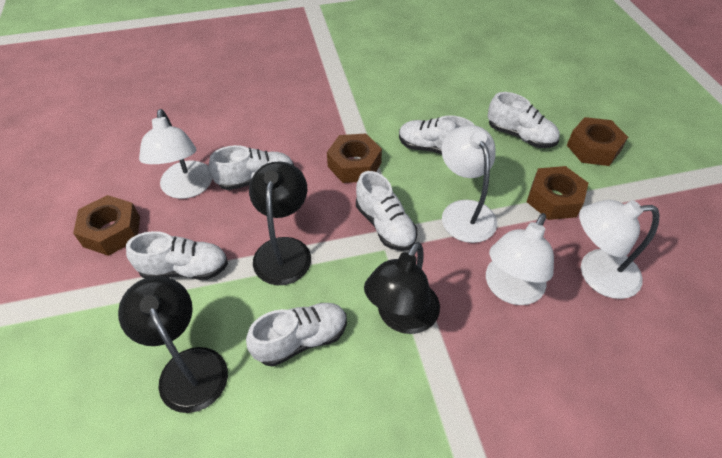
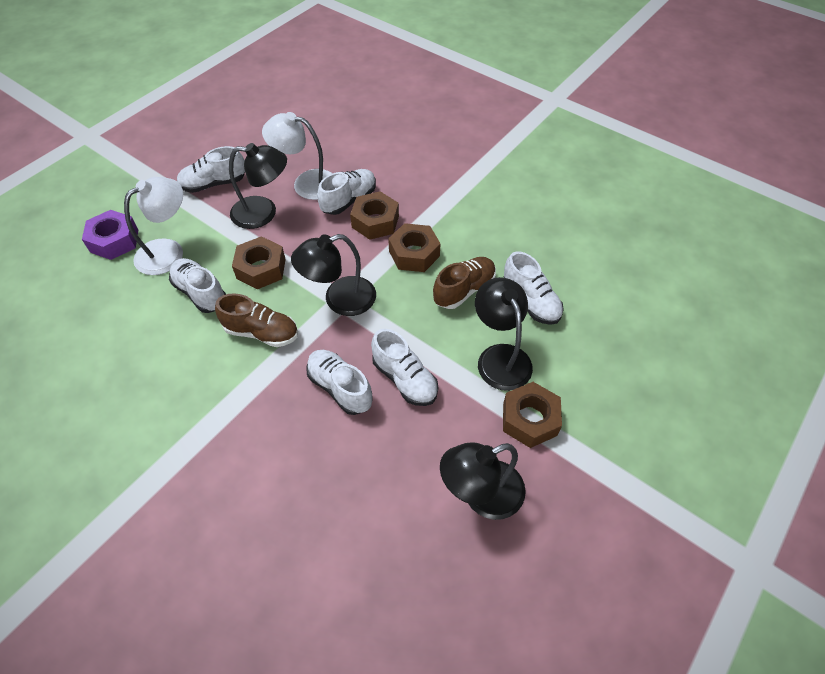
black lamp: [118,276,228,413] [249,162,311,285] [364,242,440,334] = 3 -> [229,143,287,229] [291,234,376,316] [440,442,526,520] [475,277,533,391] = 4
brown shoe: none = 0 -> [215,293,298,347] [433,257,496,309] = 2
purple nut: none = 0 -> [82,210,138,260] = 1
white lamp: [139,109,212,199] [442,125,497,243] [486,213,554,305] [579,200,660,299] = 4 -> [124,177,183,275] [262,112,333,200] = 2

